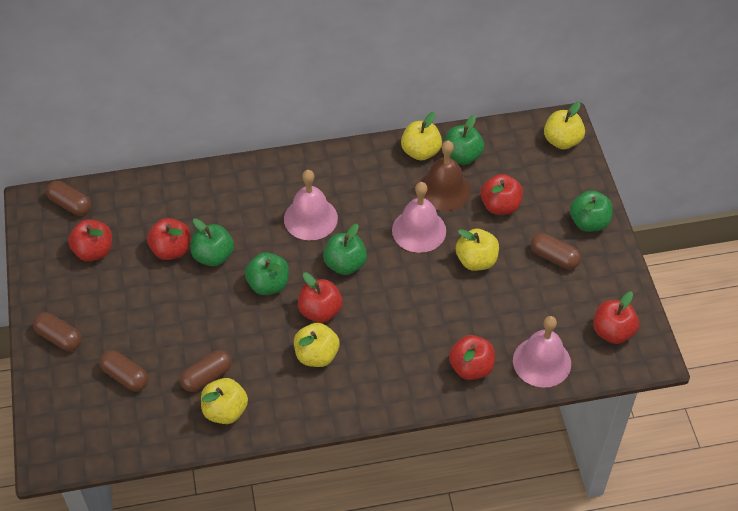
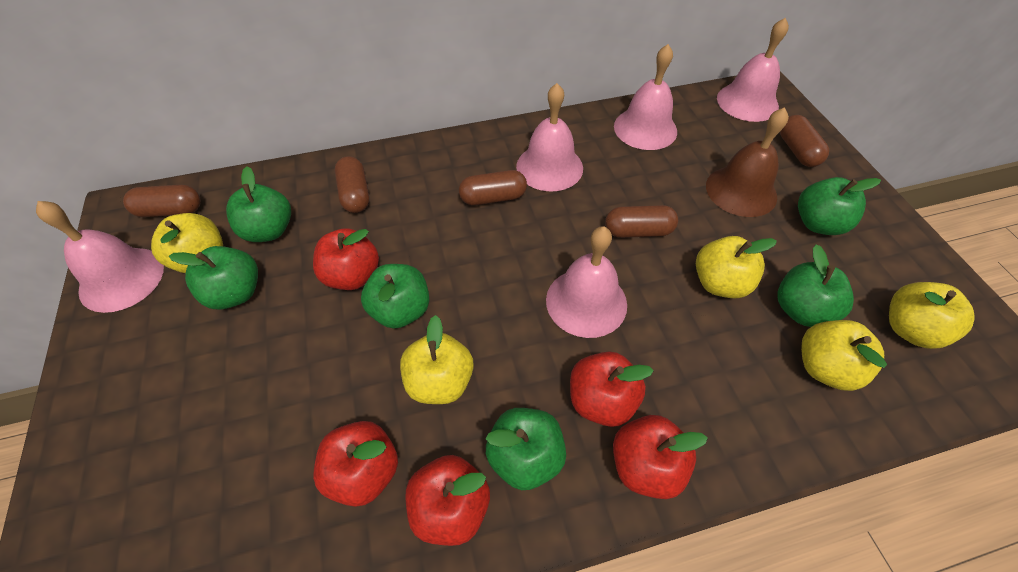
green apple: [190,218,234,266] [245,252,289,295] [323,224,367,275] [444,115,484,165] [570,190,613,232] = 5 -> [169,246,258,309] [226,166,291,242] [361,264,429,329] [486,408,566,490] [777,244,854,327] [798,177,881,235] = 6
pink bell: [284,170,338,240] [392,182,446,253] [513,316,571,388] = 3 -> [36,201,164,313] [516,83,583,192] [546,226,627,338] [614,44,677,150] [717,18,789,122] = 5
red apple: [68,219,112,261] [147,218,190,260] [298,272,343,323] [449,335,495,380] [481,174,523,215] [593,291,639,344] = 6 -> [313,228,379,290] [313,421,398,507] [405,455,490,546] [570,351,654,427] [613,415,708,499] = 5

